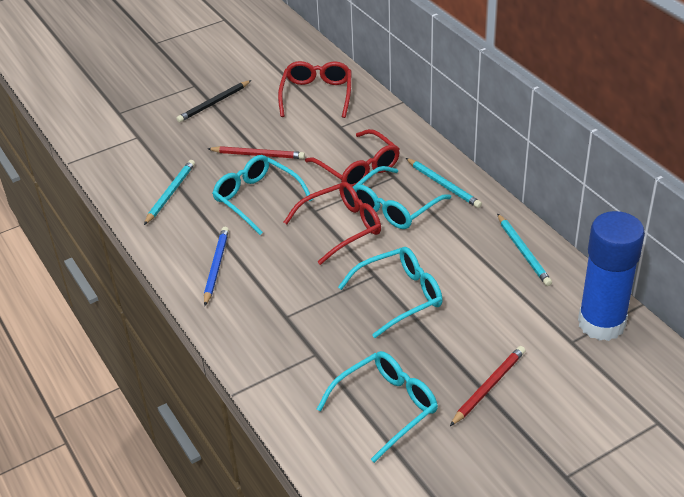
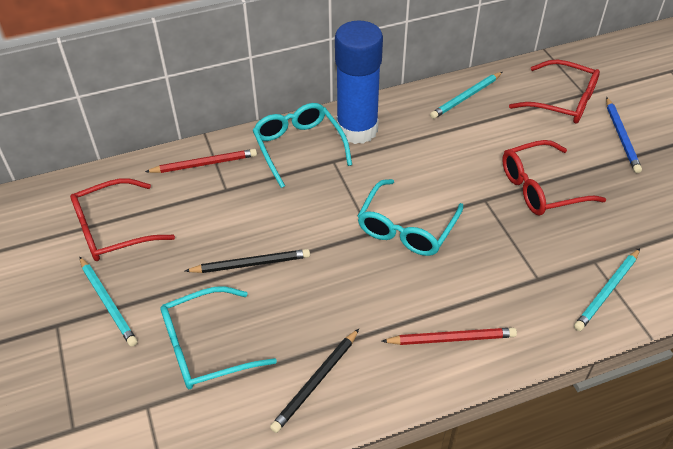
black pencil: [176,80,251,122] = 1 -> [185,249,310,273] [270,329,359,433] = 2
turquoise glasses: [212,155,313,235] [316,351,438,463] [338,247,443,338] [353,166,451,229] = 4 -> [160,286,277,389] [253,103,352,188] [358,179,464,256] = 3

